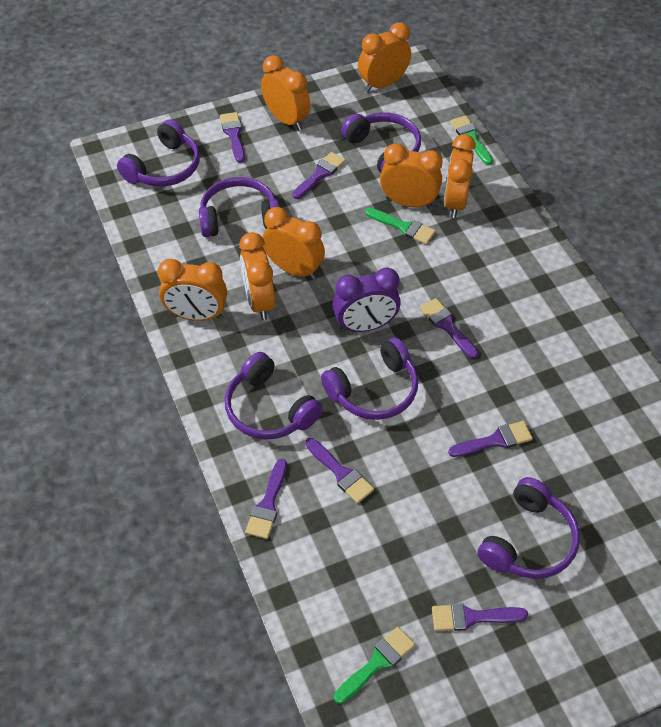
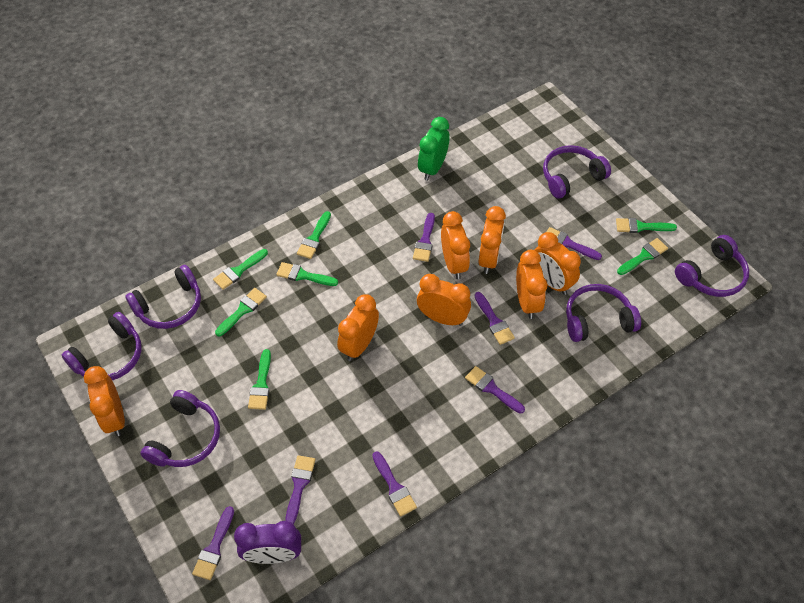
green brush: [334,627,415,704] [365,208,436,244] [450,116,493,165] = 3 -> [213,249,268,290] [215,288,267,336] [248,349,271,410] [276,262,338,286] [297,211,331,259] [616,218,677,233] [617,238,668,275] = 7
green clock: none = 0 -> [418,117,450,181] = 1

